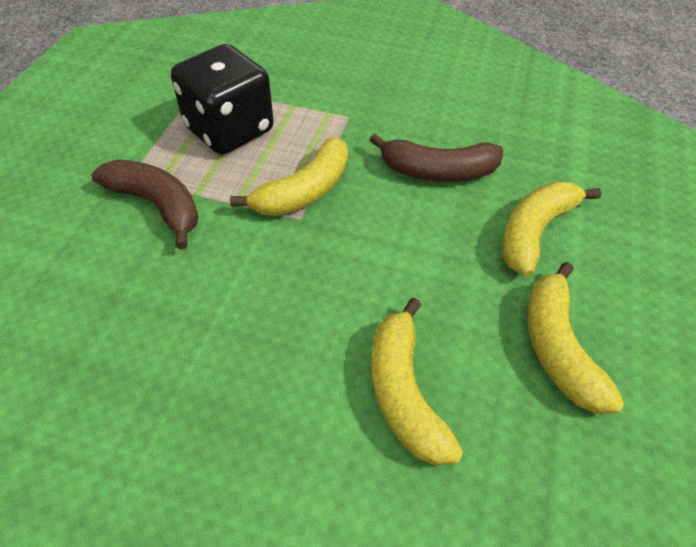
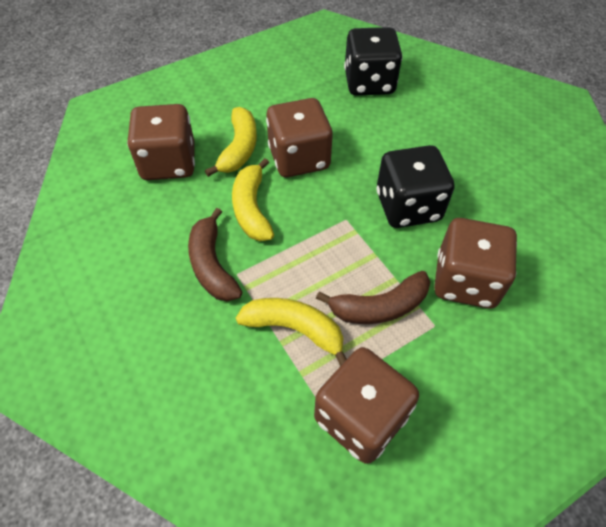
black dice: [171,44,274,155] = 1 -> [344,27,402,96] [377,145,454,228] = 2
brown dice: none = 0 -> [127,104,195,180] [266,98,333,177] [314,347,419,464] [434,218,517,309] = 4
yellow banana: [230,136,348,216] [371,297,463,466] [502,181,601,276] [527,262,624,414] = 4 -> [205,107,257,177] [232,158,274,241] [236,298,347,366] = 3

